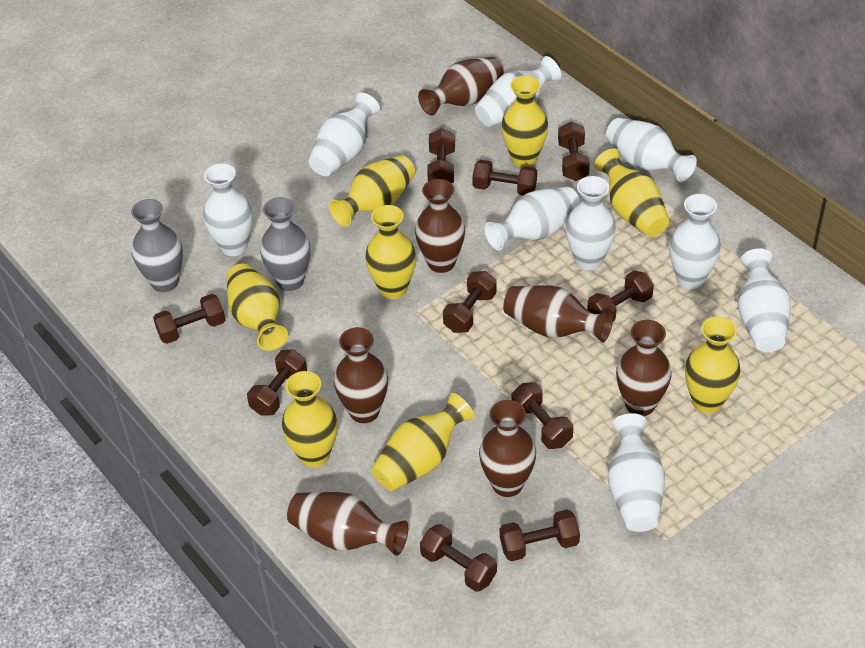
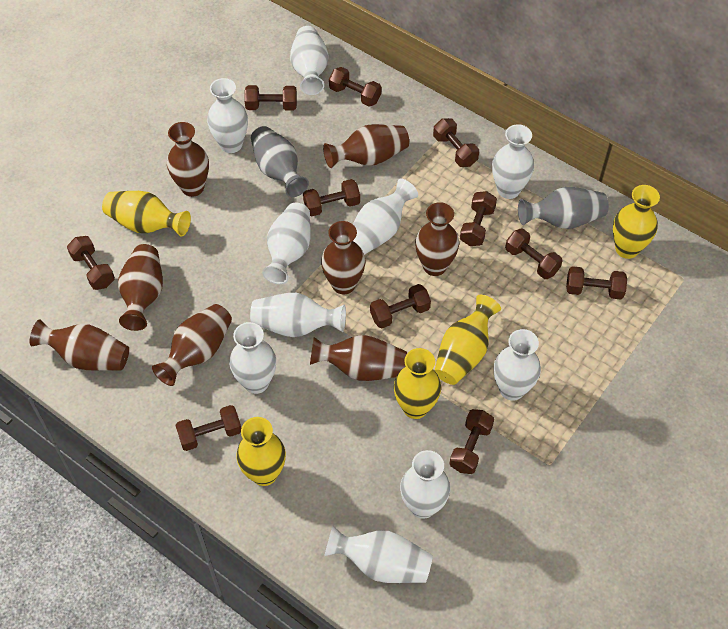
brown dumbbell: [153,294,226,344] [247,350,307,415] [420,524,497,592] [427,128,455,184] [443,271,497,333] [472,160,537,195] [500,509,580,561] [511,382,573,449] [558,122,590,181] [587,270,654,321] = 10 -> [67,236,115,290] [175,405,241,451] [244,85,297,111] [303,179,360,216] [329,67,381,106] [370,284,431,328] [433,118,479,167] [449,409,494,474] [460,191,497,246] [505,229,563,279] [566,266,627,299] = 11
brown vase: [287,492,408,556] [334,327,388,423] [415,179,465,273] [418,57,504,116] [479,400,536,497] [503,285,613,343] [616,320,672,416] = 7 -> [30,319,129,371] [118,244,163,331] [152,304,232,386] [167,122,209,197] [310,335,407,381] [321,221,366,294] [323,124,409,168] [415,202,459,276] = 8
white vase: [203,163,253,256] [308,93,380,176] [475,56,561,127] [485,187,580,250] [565,176,616,270] [606,118,697,182] [607,413,665,532] [669,194,721,289] [738,248,791,352] = 9 -> [207,78,248,153] [229,322,276,394] [250,293,346,337] [262,203,311,284] [290,26,329,95] [324,526,433,583] [353,178,418,255] [400,450,450,519] [492,124,534,199] [494,329,541,401] = 10
yellow vase: [227,264,288,351] [282,371,338,467] [329,155,415,226] [365,205,416,299] [371,393,474,491] [501,75,548,167] [594,148,670,237] [685,317,741,413] = 8 -> [102,191,191,237] [236,417,286,486] [394,348,441,419] [434,295,501,385] [613,185,660,259] = 5

